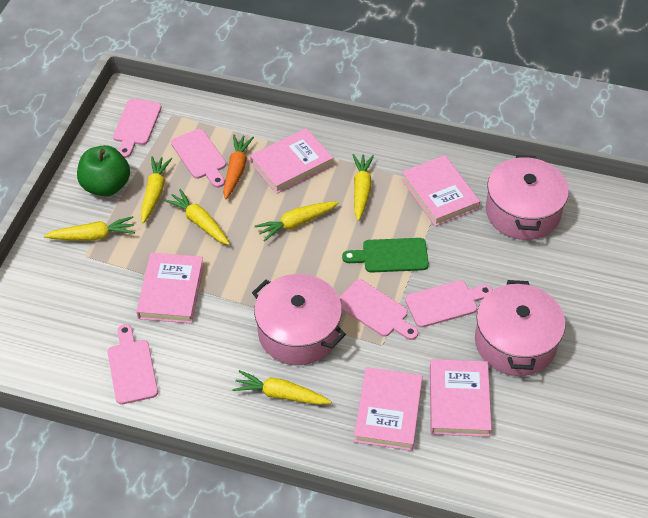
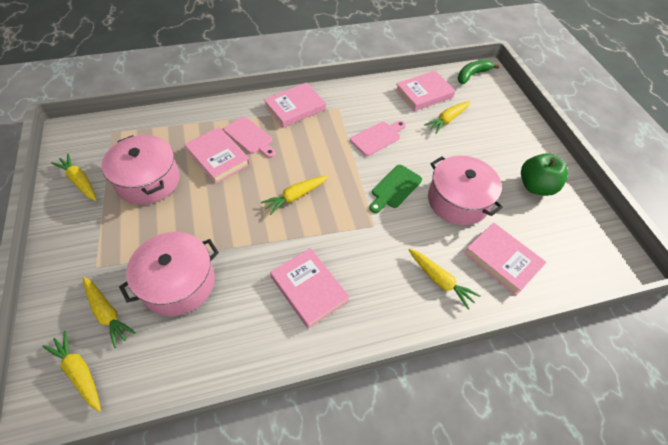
green banana: none = 0 -> [458,60,500,84] = 1
orange carrot: [223,135,254,200] = 1 -> none = 0
pink cutting board: [108,324,158,404] [113,99,162,158] [171,129,226,188] [339,279,418,340] [405,280,493,328] = 5 -> [224,117,276,158] [350,121,406,156] = 2

